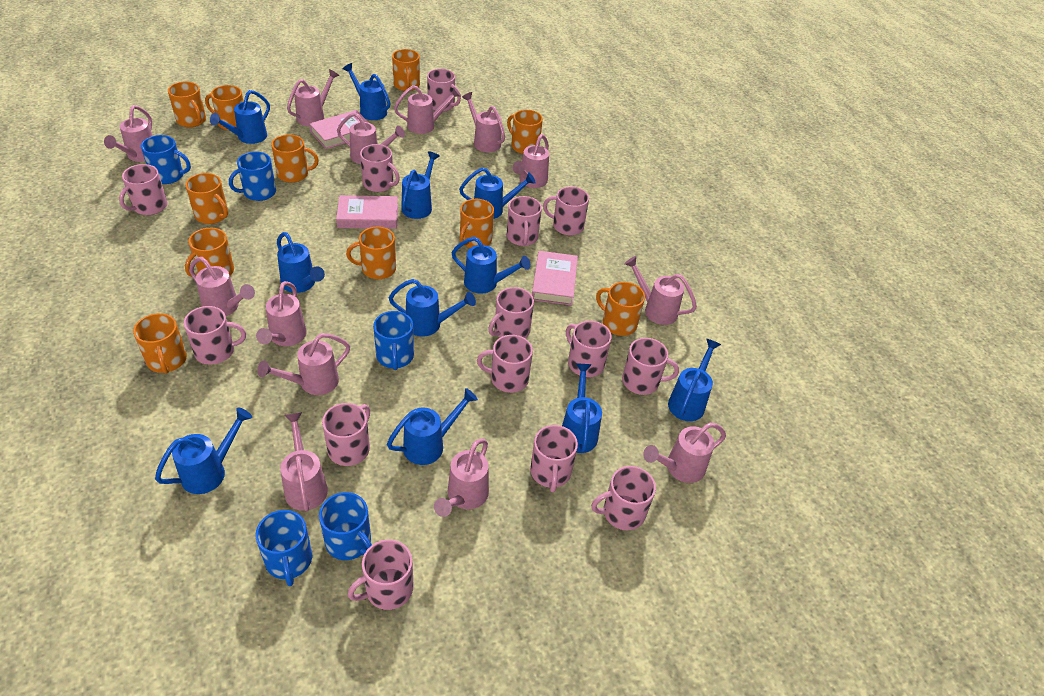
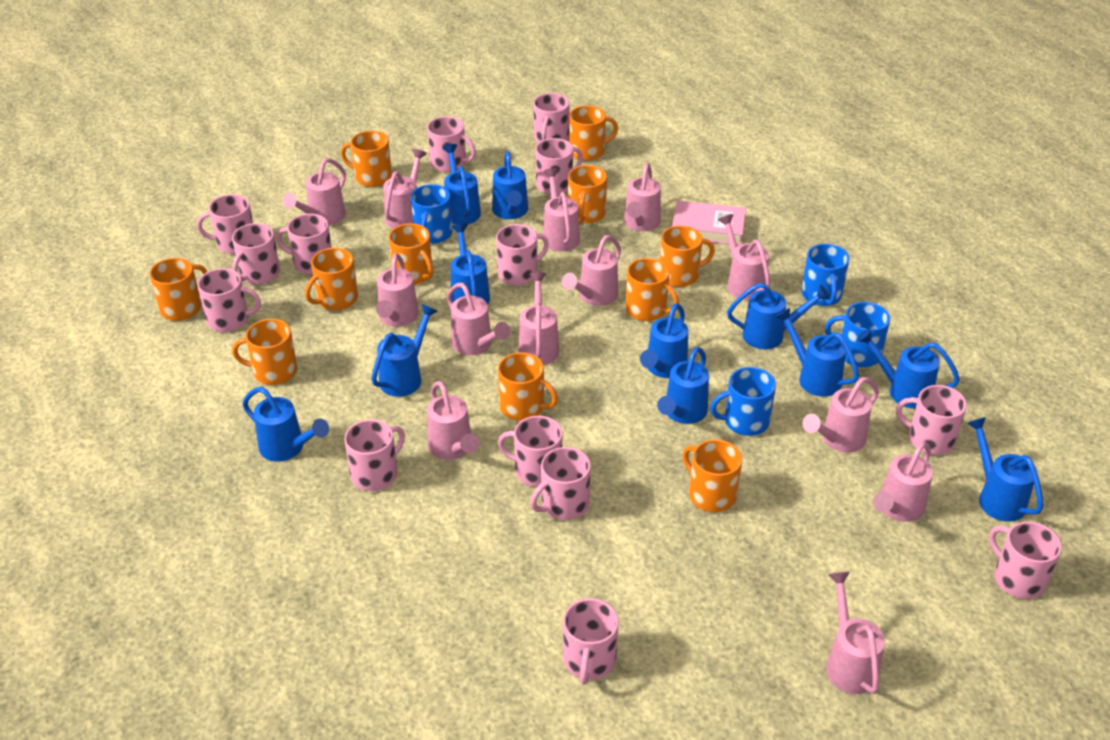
blue mug: [141,135,191,184] [229,151,276,201] [256,510,312,586] [319,492,372,560] [373,311,414,370] = 5 -> [411,184,453,244] [710,367,776,436] [801,244,850,306] [825,302,890,367] = 4
pink book: [309,110,369,149] [336,195,398,229] [532,251,578,306] = 3 -> [672,201,746,245] = 1

